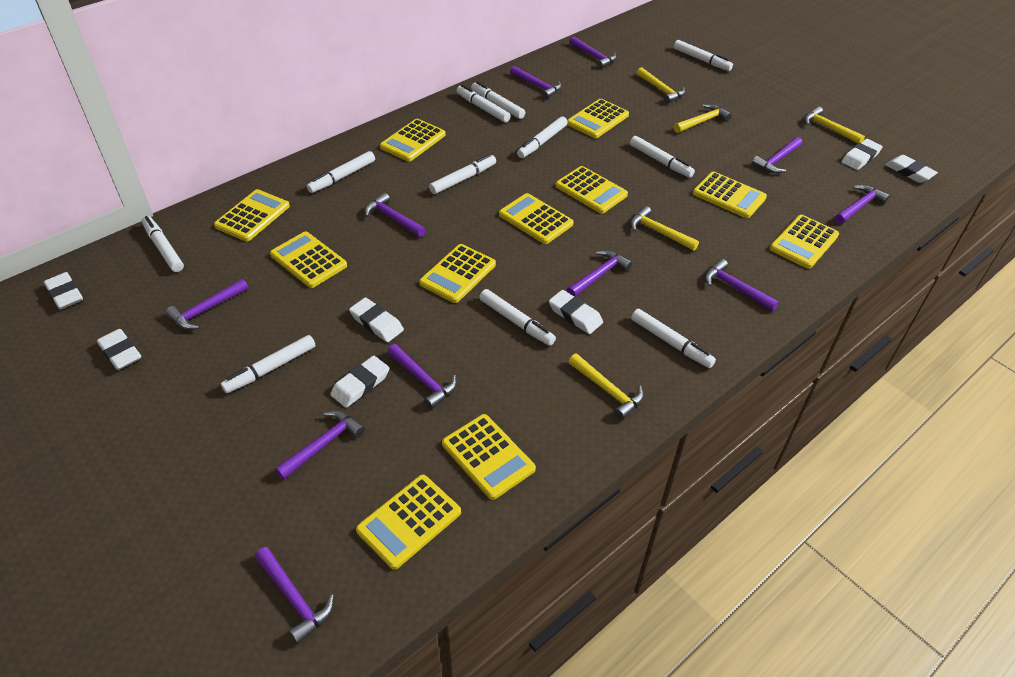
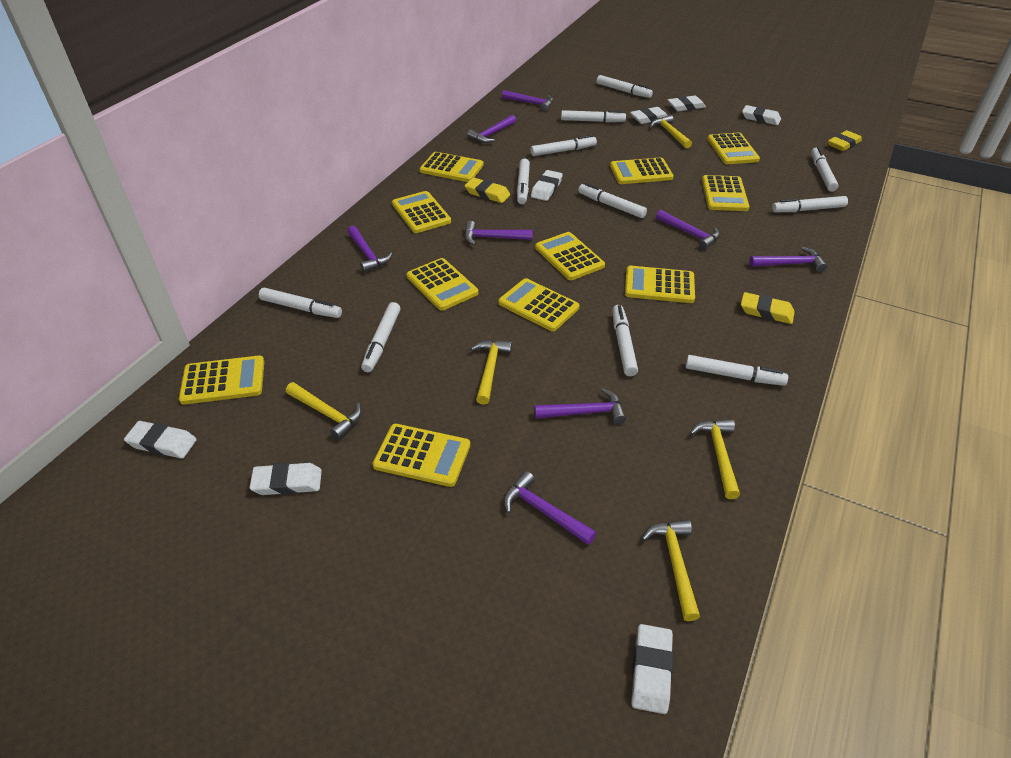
purple hammer: [166,279,248,330] [255,547,334,644] [275,410,365,480] [364,192,426,237] [387,344,457,409] [510,66,562,99] [567,250,632,297] [569,36,617,69] [705,259,779,311] [751,137,802,173] [835,185,890,224] = 11 -> [347,226,392,273] [465,221,533,245] [467,115,516,143] [502,90,554,111] [504,471,596,545] [534,388,626,424] [656,210,720,250] [749,247,827,272] = 8
yellow eraser: none = 0 -> [465,178,510,203] [741,292,795,324] [828,130,862,151] = 3

